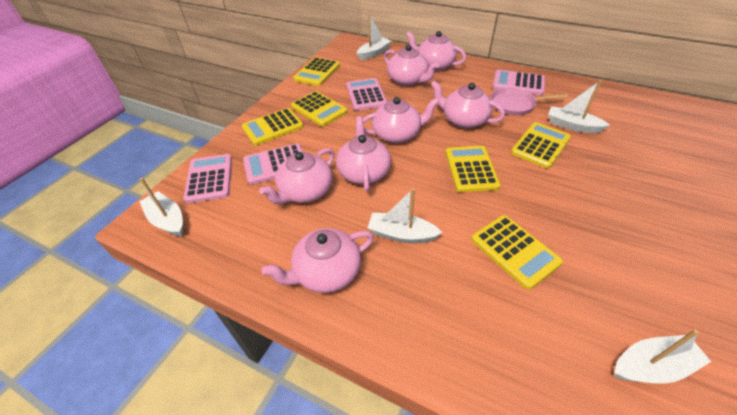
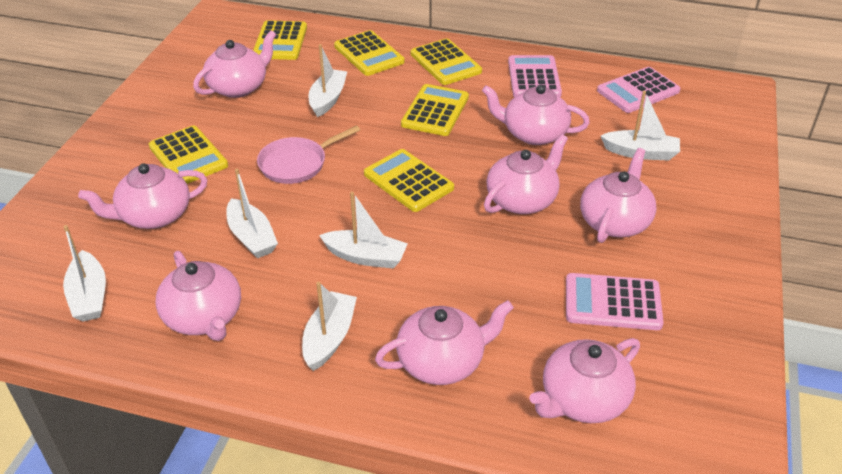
pink calculator: [183,154,232,203] [243,144,303,185] [346,78,387,111] [492,70,545,95] = 4 -> [508,55,562,97] [566,273,664,330] [597,67,680,113] = 3
pink teapot: [259,148,334,204] [262,228,374,293] [336,116,391,192] [363,97,439,143] [384,45,439,86] [406,31,466,71] [431,81,505,129] = 7 -> [78,163,207,229] [156,251,241,341] [193,30,276,98] [375,300,514,385] [482,85,590,145] [484,134,568,214] [529,338,640,423] [580,148,656,243] = 8
white boat: [139,178,183,236] [357,14,392,60] [368,188,443,243] [548,80,610,133] [614,329,711,384] = 5 -> [63,225,106,322] [226,169,278,258] [302,282,357,371] [309,44,347,117] [319,192,408,269] [601,91,680,161] = 6

